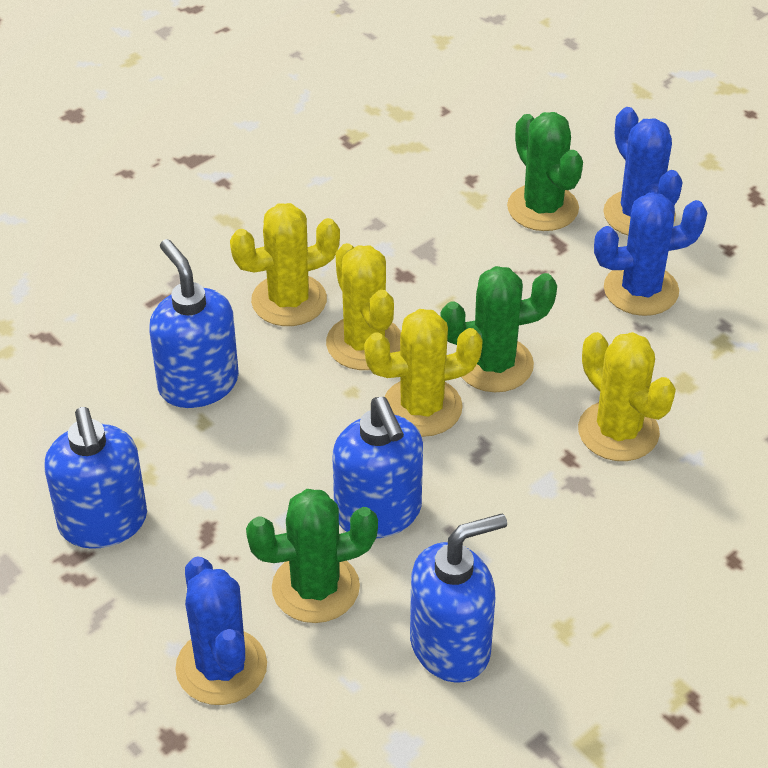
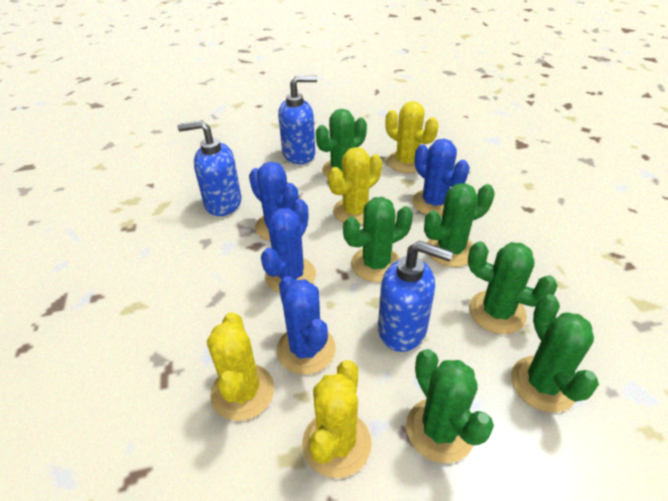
blue cactus: [175,556,267,705] [594,193,707,316] [603,107,683,235] = 3 -> [249,162,299,241] [261,199,316,293] [277,276,336,375] [412,139,470,216] = 4
blue soap dispenser: [44,407,147,549] [149,239,239,408] [332,397,423,539] [410,513,507,683] = 4 -> [178,120,242,216] [278,75,317,164] [378,241,453,352] = 3
green cactus: [246,489,378,623] [440,266,557,392] [507,112,583,231] = 3 -> [316,109,367,178] [343,197,413,282] [406,349,494,463] [424,183,495,267] [468,241,558,334] [511,294,599,413] = 6

